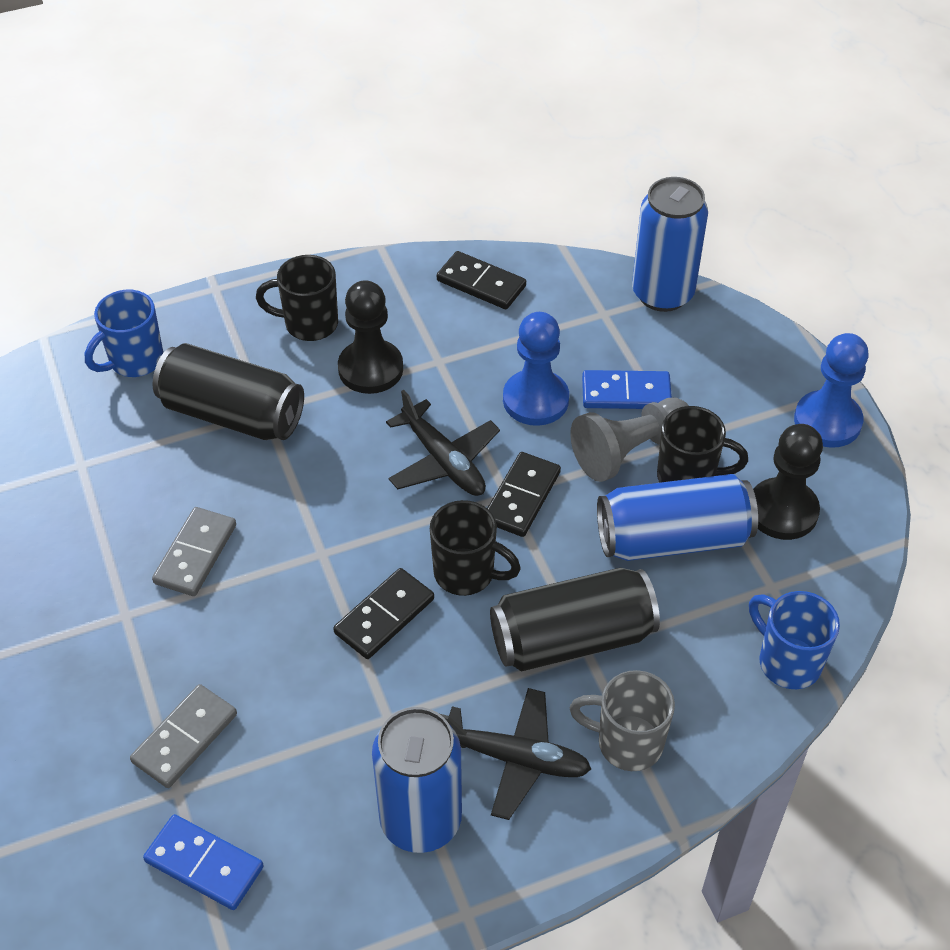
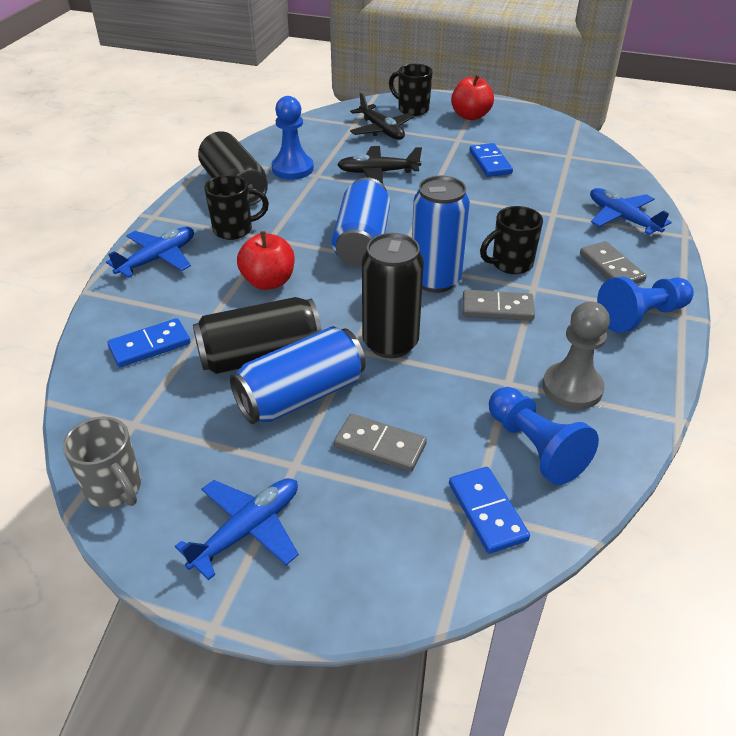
black can: [153,343,304,440] [490,568,660,672] = 2 -> [193,297,322,374] [198,132,268,206] [362,233,424,358] = 3
black domino: [333,568,434,659] [437,251,526,309] [487,452,561,537] = 3 -> none = 0
black pawn: [338,280,403,394] [753,424,823,540] = 2 -> none = 0
blue domino: [143,814,264,910] [582,370,672,409] = 2 -> [108,318,190,367] [449,467,530,554] [470,143,513,177] = 3
blue mug: [85,290,163,377] [749,591,840,689] = 2 -> none = 0
blue pawn: [503,312,569,426] [794,333,868,448] = 2 -> [272,96,314,180] [489,387,599,485] [597,276,694,333] = 3
blue plane: none = 0 -> [106,227,194,278] [175,478,299,580] [590,188,672,235] = 3
grey domino: [130,684,237,788] [152,507,236,596] = 2 -> [334,414,427,472] [463,290,535,321] [580,241,647,284] = 3
red apple: none = 0 -> [237,231,295,290] [451,74,494,120] = 2

